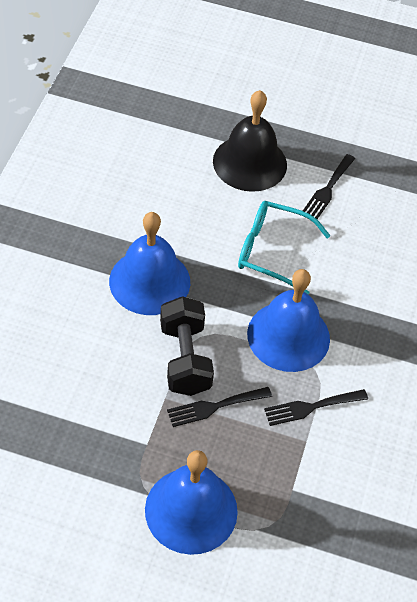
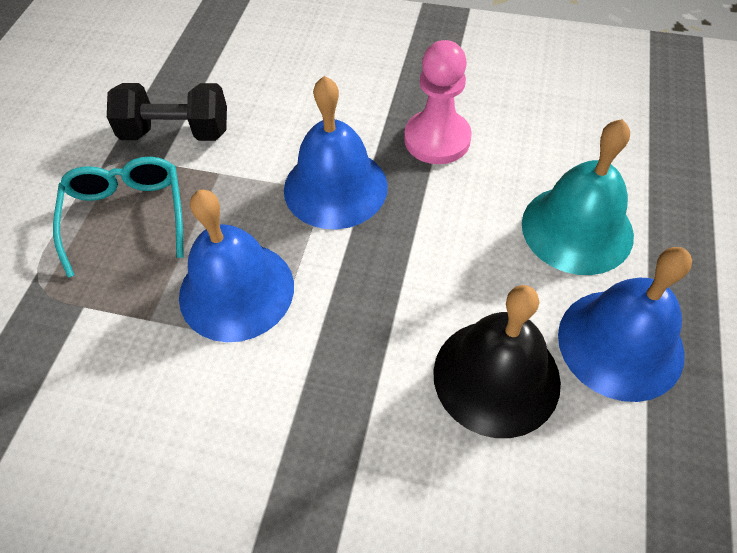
black fork: [167,387,272,427] [264,389,368,426] [303,154,355,219] = 3 -> none = 0
pink pawn: none = 0 -> [404,40,472,164] = 1
turquoise bell: none = 0 -> [522,119,634,275] = 1

